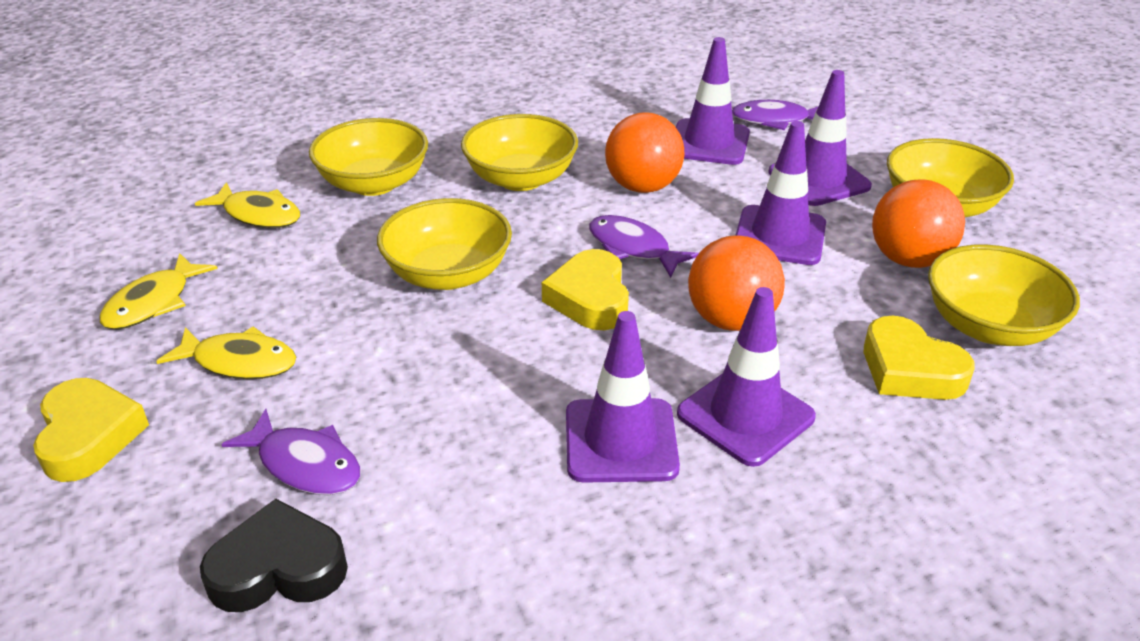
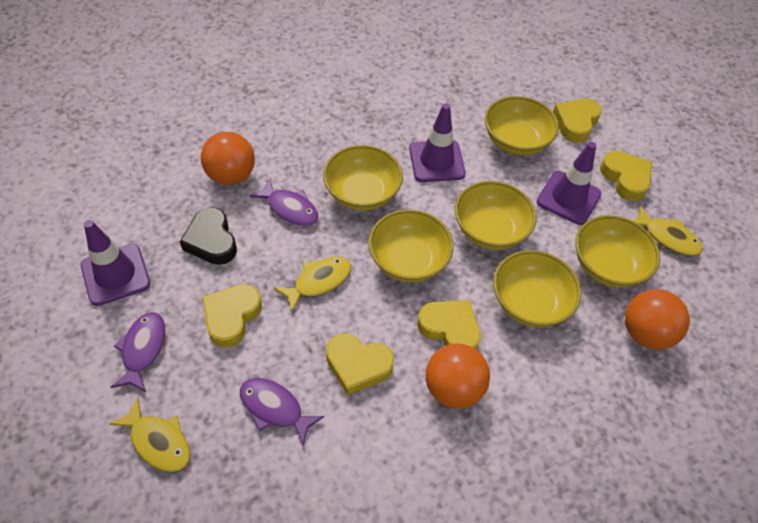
purple traffic cone: [566,311,680,483] [676,37,750,165] [677,287,816,467] [735,121,826,265] [769,70,872,206] = 5 -> [81,220,150,306] [409,103,466,182] [537,142,601,225] = 3
yellow bowl: [309,118,428,196] [377,198,512,290] [461,114,578,191] [887,138,1014,217] [928,244,1080,346] = 5 -> [323,145,403,211] [368,210,454,282] [455,181,537,250] [485,96,559,155] [493,250,581,327] [575,215,660,288] = 6
yellow heart: [33,378,149,482] [542,249,629,330] [864,316,975,400] = 3 -> [202,284,262,348] [326,333,394,395] [418,300,481,350] [553,98,602,143] [600,151,652,201] = 5

